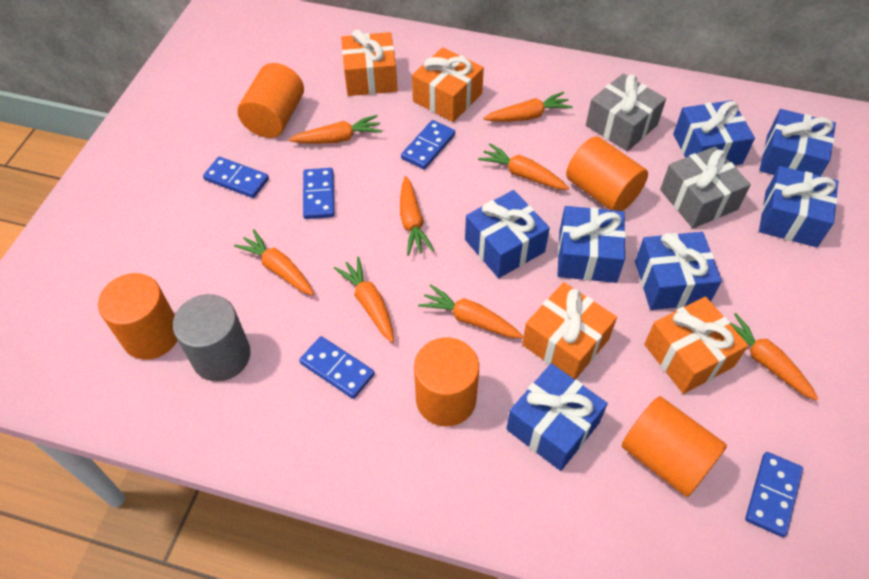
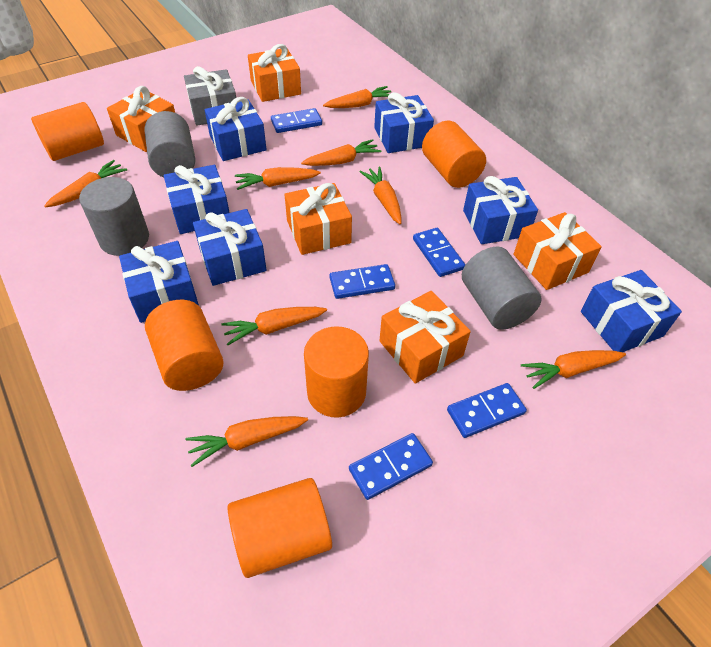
grey cylinder: [173,294,251,382] = 1 -> [79,177,149,256] [144,111,196,177] [462,246,542,330] = 3
grey gift: [586,74,666,152] [660,146,751,228] = 2 -> [184,66,236,125] = 1
orange gift: [341,30,398,96] [412,47,484,122] [522,282,617,380] [644,297,748,394] = 4 -> [107,86,175,152] [248,44,301,102] [285,183,352,255] [379,291,471,383] [513,212,602,290] = 5

